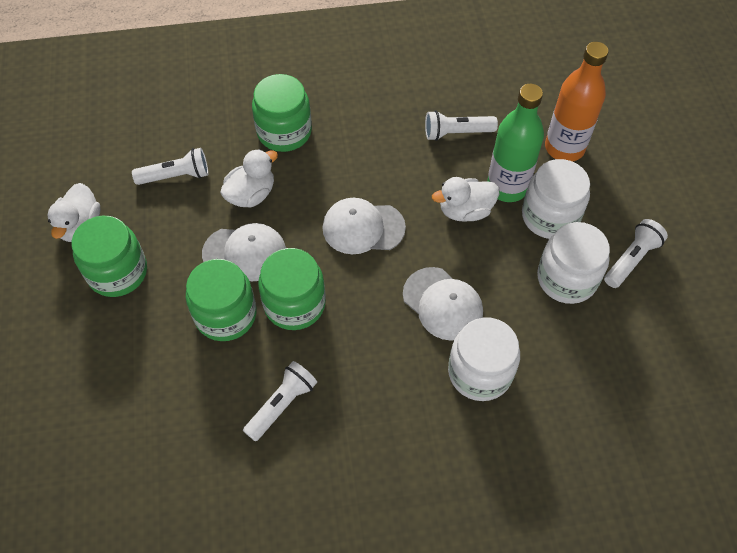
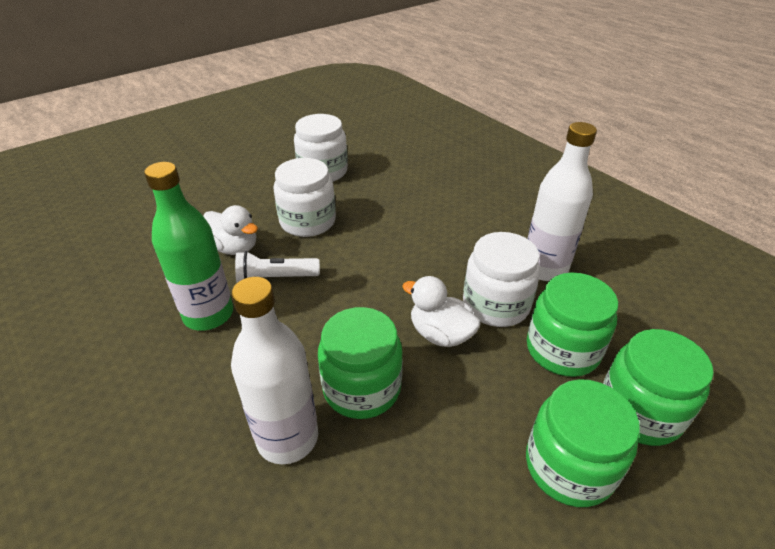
orange bottle: [545,42,609,162] = 1 -> none = 0
white bottle: none = 0 -> [231,277,318,464] [527,122,597,281] = 2
white cap: [202,223,286,281] [322,198,406,254] [403,267,483,341] = 3 -> none = 0
white duck: [47,183,100,242] [220,149,278,207] [432,177,499,222] = 3 -> [203,205,258,255] [402,276,481,347] = 2
white flashlight: [132,148,209,185] [243,361,317,441] [425,110,498,141] [604,219,668,288] = 4 -> [235,251,320,283] = 1

